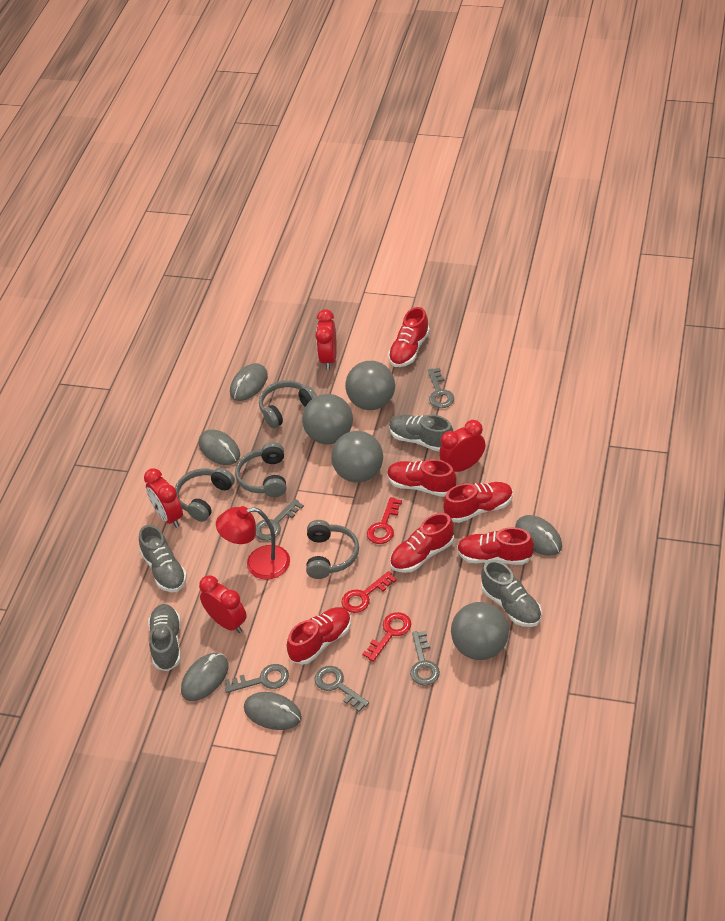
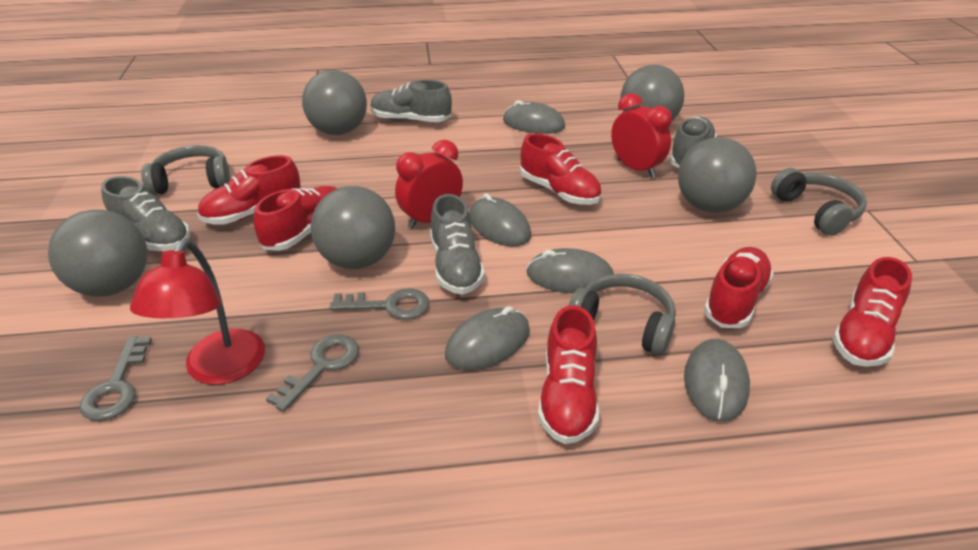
grey ball: [302,394,353,444] [331,431,383,483] [345,361,395,410] [451,602,509,660] = 4 -> [48,210,148,297] [302,70,367,135] [311,186,395,269] [620,65,684,121] [678,138,757,213] = 5
grey headphones: [175,468,235,522] [235,442,286,497] [259,380,317,428] [306,520,359,579] = 4 -> [141,145,230,195] [569,274,676,355] [771,168,867,236] = 3
grey key: [225,664,289,693] [256,499,304,541] [314,666,369,712] [410,631,440,685] [428,368,454,408] = 5 -> [80,336,152,421] [266,334,359,412] [329,289,429,320] = 3
red clock: [144,468,183,528] [199,575,247,633] [315,309,337,370] [439,420,486,472] = 4 -> [395,140,463,229] [611,93,672,178] = 2
red key: [341,571,397,613] [362,612,411,662] [367,497,402,544] = 3 -> none = 0

